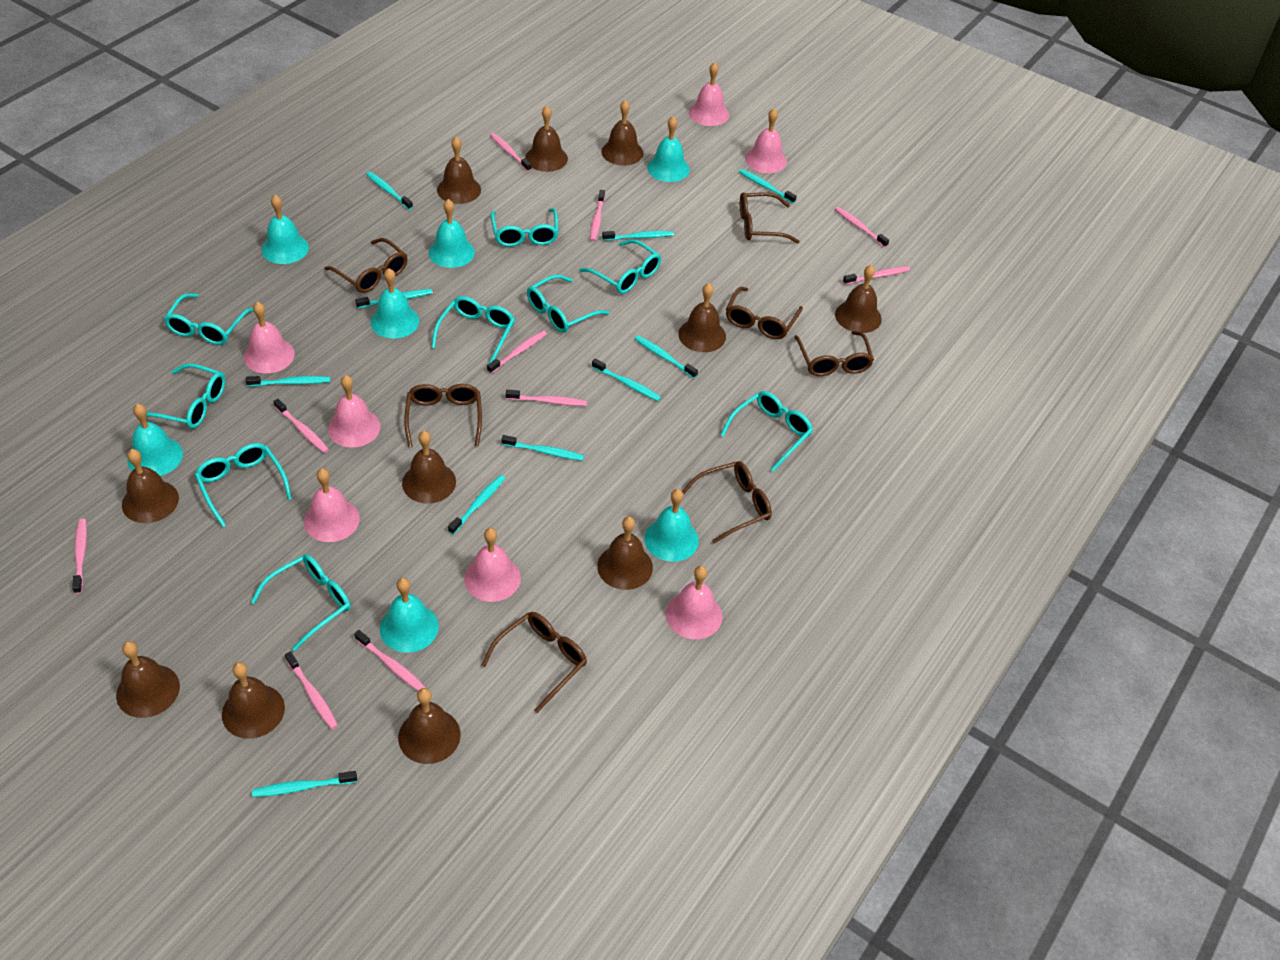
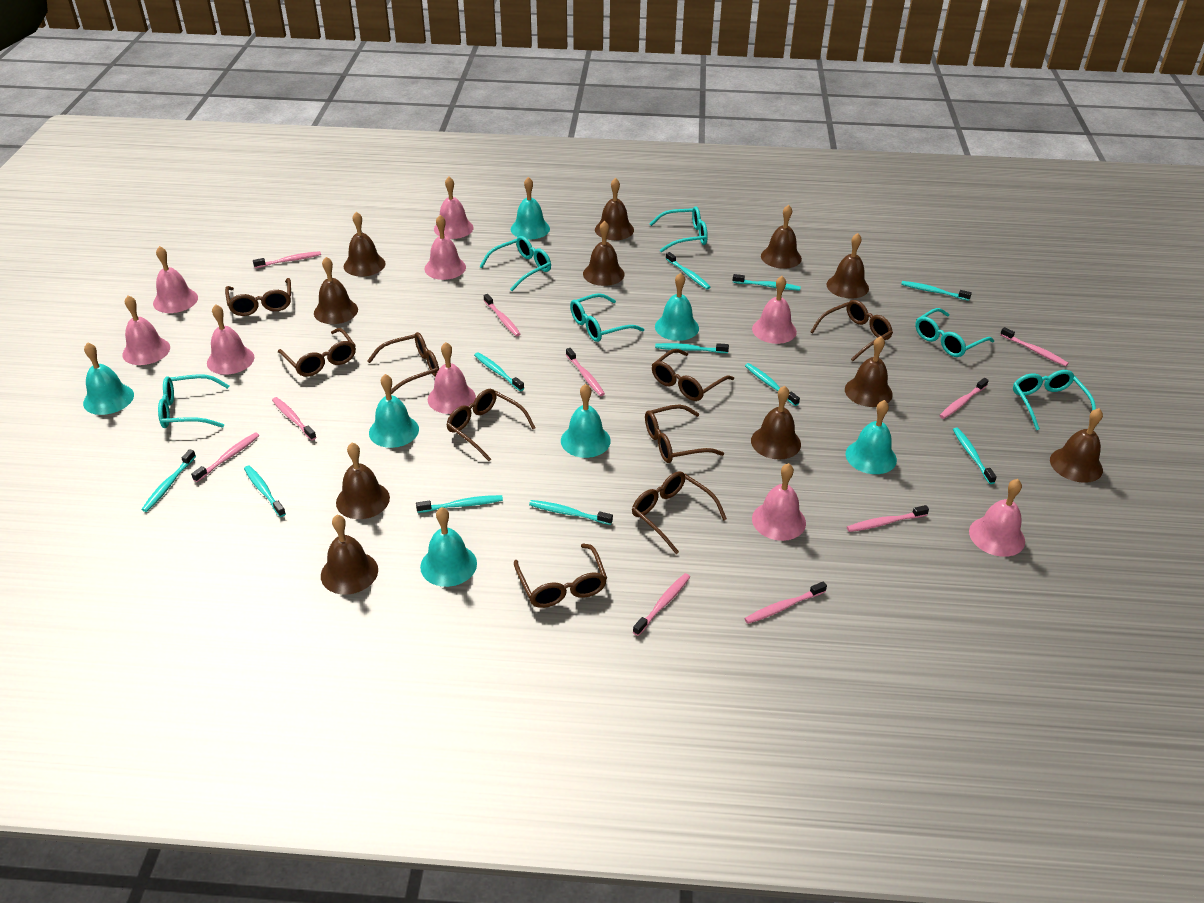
brown glasses: [324,238,408,293] [404,384,482,448] [482,612,587,713] [682,461,772,543] [726,287,803,339] [740,192,800,244] [794,331,874,376] = 7 -> [225,278,291,316] [278,328,356,377] [367,332,439,394] [446,389,535,461] [514,543,607,608] [632,471,727,554] [645,405,724,463] [652,349,734,401] [810,300,893,361] = 9
pink bell: [244,302,295,373] [304,468,360,542] [328,375,380,448] [464,528,521,602] [666,566,723,639] [689,62,729,126] [745,108,787,173] = 7 -> [122,295,170,365] [153,246,198,313] [207,304,254,375] [424,215,466,280] [428,342,476,414] [434,177,473,239] [752,276,797,344] [752,463,806,541] [969,479,1025,557] = 9
turquoise glasses: [146,363,226,429] [164,293,253,345] [195,443,292,527] [251,554,351,652] [431,296,515,364] [491,208,559,247] [527,275,609,333] [579,239,661,294] [720,391,813,472] = 9 -> [158,374,229,428] [480,236,551,291] [570,293,644,342] [650,206,708,252] [915,308,994,357] [1013,370,1096,430] = 6
turquoise toothbrush: [246,376,330,387] [252,771,357,797] [355,289,433,308] [366,171,413,210] [448,475,505,535] [501,435,584,461] [592,359,661,401] [602,231,674,241] [634,335,698,378] [739,169,797,204] = 10 -> [141,449,196,512] [244,465,286,517] [416,495,503,513] [474,352,524,391] [529,500,613,525] [655,343,729,353] [666,252,710,290] [733,274,801,291] [745,363,800,406] [901,281,972,301] [953,427,997,484] = 11

